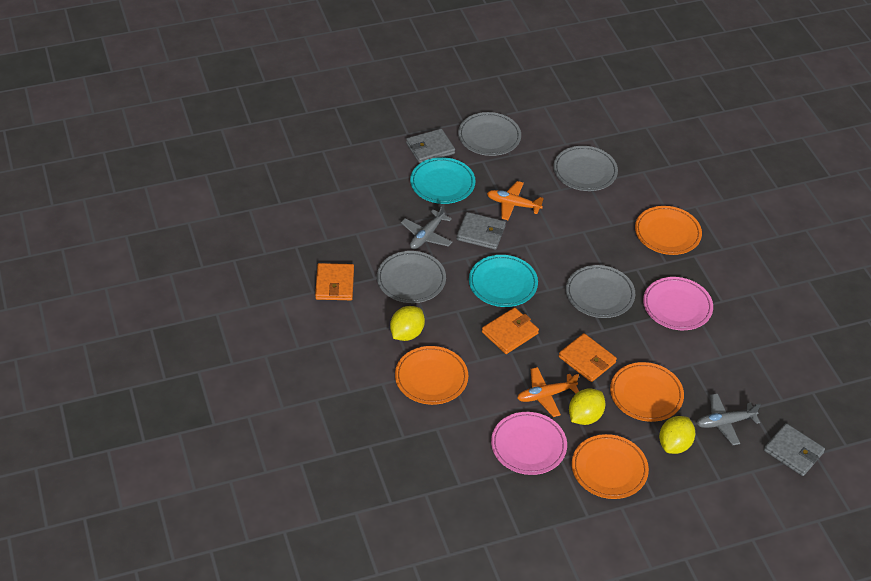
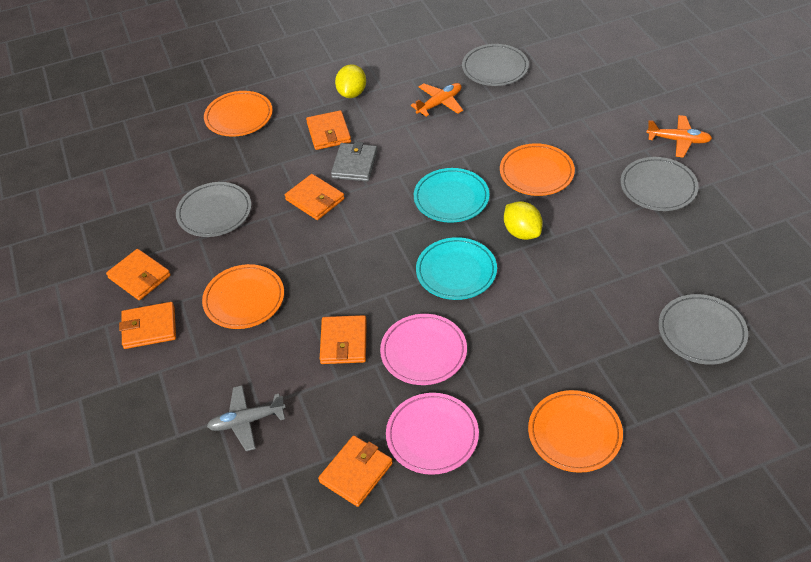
grey plane: [401,204,452,249] [696,393,761,445] = 2 -> [207,385,286,451] = 1
grey wallet: [406,129,455,164] [456,212,506,250] [764,423,825,476] = 3 -> [331,142,377,181] = 1
orange wallet: [315,263,354,300] [482,307,539,354] [559,333,617,382] = 3 -> [106,249,171,300] [119,302,176,349] [285,174,345,220] [306,110,351,150] [318,435,393,507] [320,315,367,364] = 6
yellow lemon: [390,306,425,341] [569,389,605,425] [659,416,695,454] = 3 -> [335,65,366,98] [504,201,543,240] = 2

